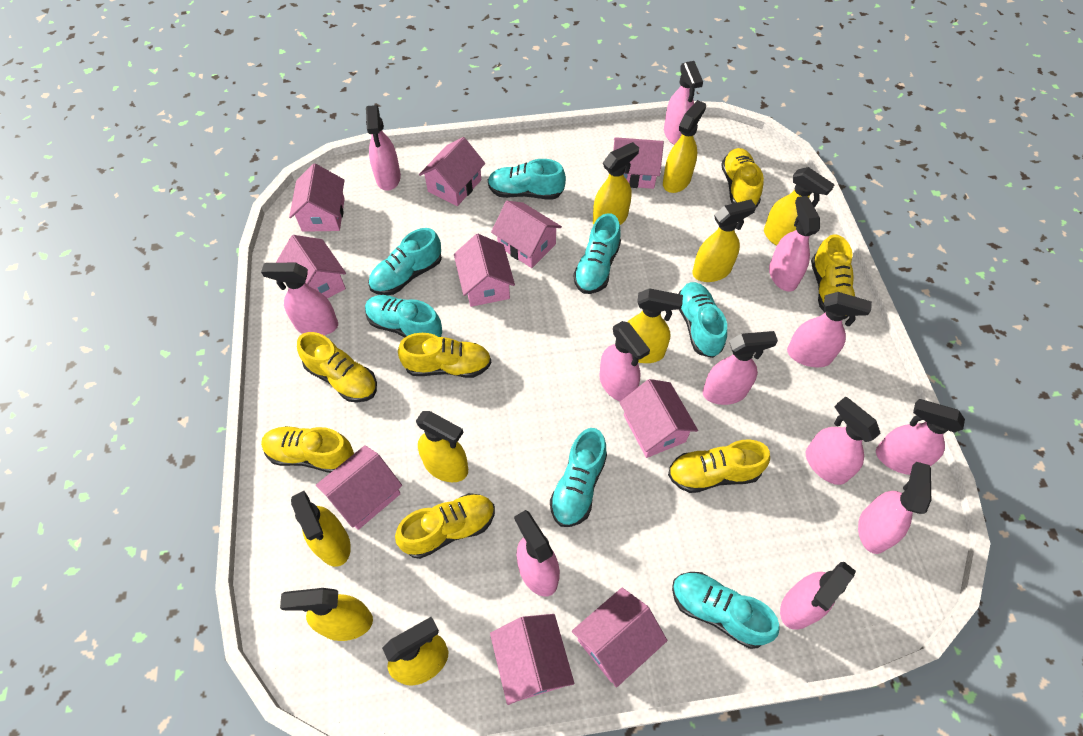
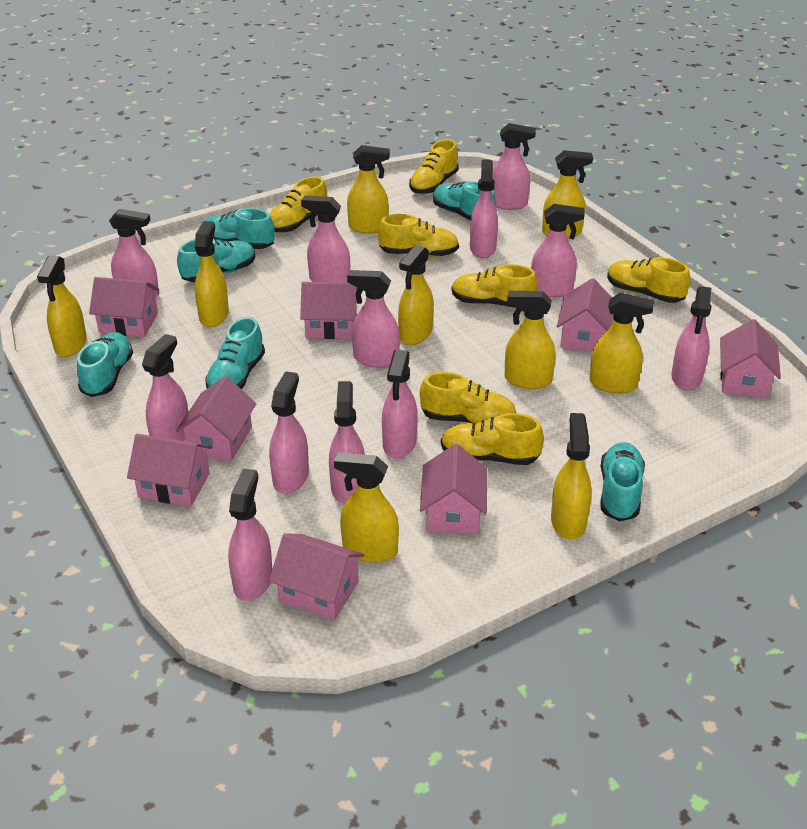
pink house: [276,235,346,299] [289,163,345,232] [316,445,402,530] [419,137,485,206] [454,234,515,307] [490,614,575,705] [491,201,562,268] [572,588,667,687] [613,137,664,189] [619,379,698,458] = 10 -> [89,277,159,337] [127,434,212,507] [176,376,257,461] [269,533,364,620] [300,282,358,339] [420,444,487,534] [557,278,614,352] [720,319,781,398] = 8
turquoise shoe: [365,295,442,337] [368,228,442,295] [488,159,566,200] [550,428,607,527] [573,213,621,294] [672,572,780,649] [678,282,727,358] = 7 -> [77,332,133,397] [177,238,255,282] [205,208,275,249] [205,317,265,389] [433,181,496,221] [600,442,645,521] = 6

